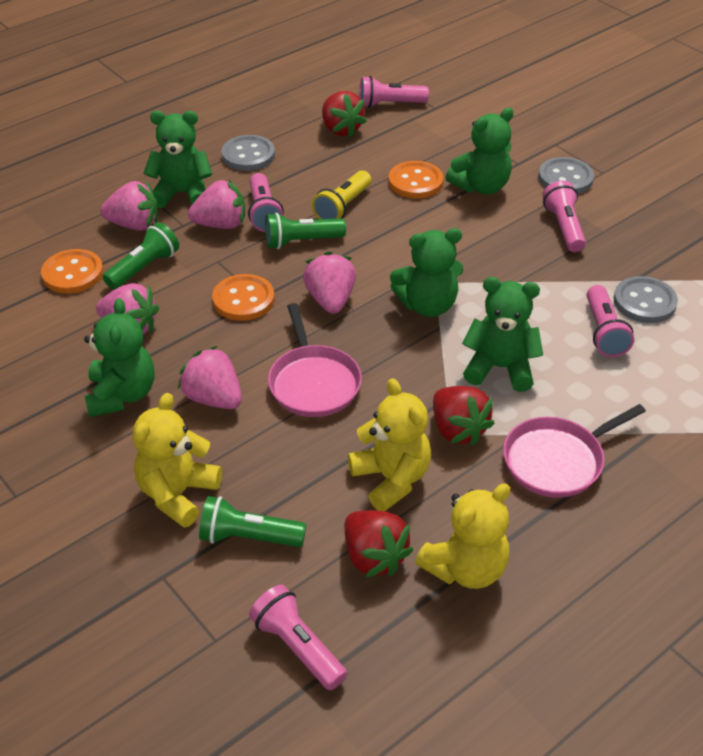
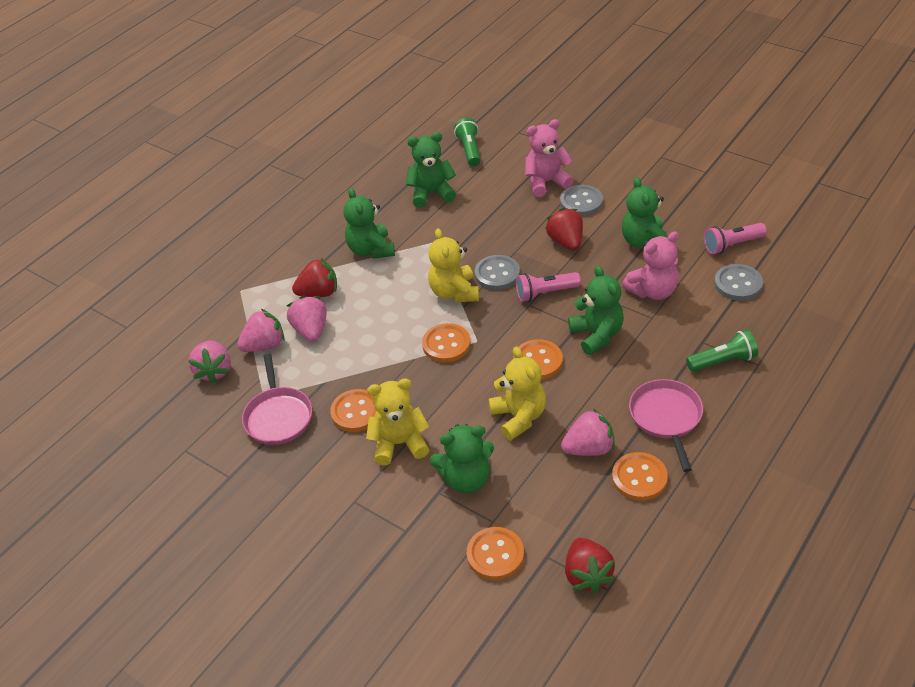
green flashlight: [103,222,179,289] [199,496,306,547] [265,213,346,249] = 3 -> [454,118,481,166] [686,330,758,372] = 2
orange button: [41,249,103,294] [212,274,275,321] [389,161,443,199] = 3 -> [330,389,377,432] [422,323,471,363] [467,527,524,580] [513,339,563,380] [612,452,668,501] = 5
pink flashlight: [248,173,284,232] [249,585,347,690] [359,76,429,108] [542,181,586,252] [587,285,634,357] = 5 -> [516,272,581,302] [704,223,767,254] = 2
pink strawberry: [96,283,159,335] [100,181,158,231] [178,346,242,409] [188,180,245,229] [303,251,356,314] = 5 -> [188,340,231,383] [237,309,284,352] [287,296,327,342] [561,408,615,456] = 4
pink teddy bear: none = 0 -> [525,119,574,197] [622,231,679,300] = 2
yellow flashlight: [312,170,371,219] = 1 -> none = 0

